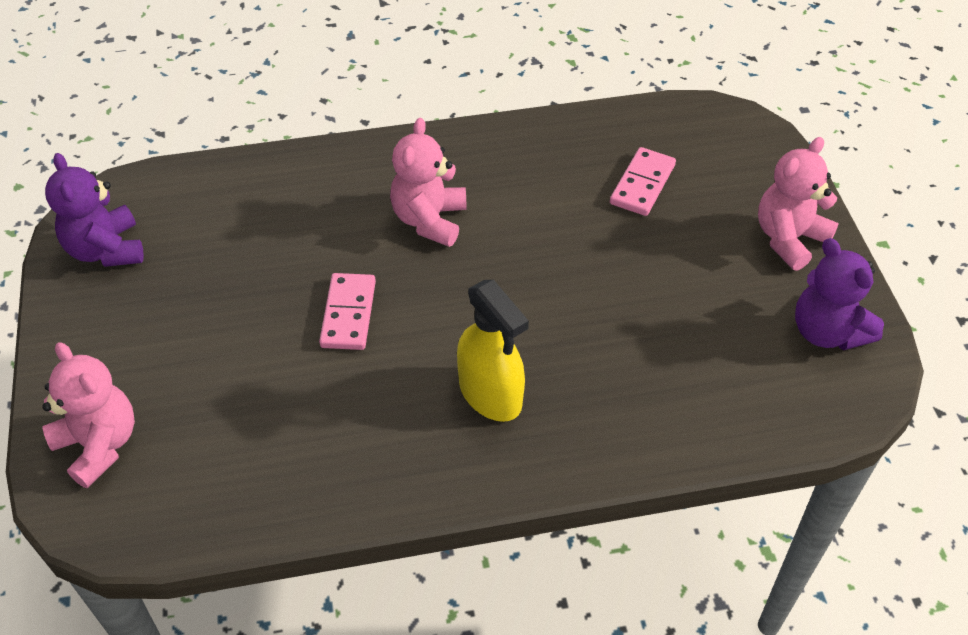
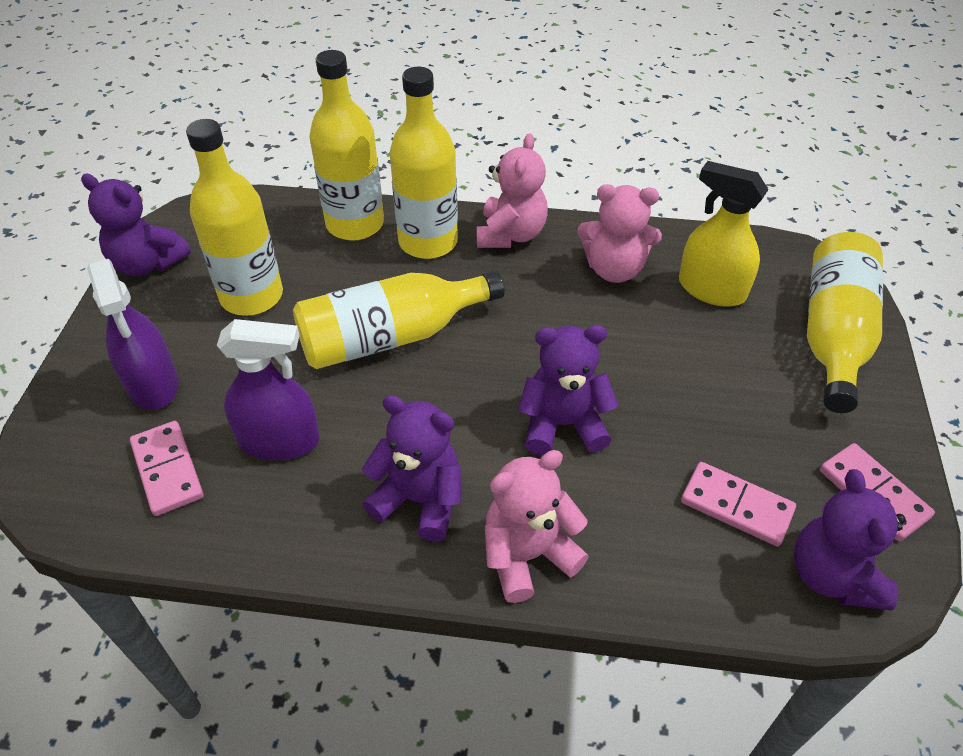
pink domino: [319,273,376,350] [610,147,676,216] = 2 -> [130,421,203,516] [681,462,796,547] [820,443,935,541] = 3
purple spray bottle: none = 0 -> [87,259,179,410] [217,319,320,460] = 2
purple teddy bear: [45,153,144,267] [795,238,884,350] = 2 -> [81,174,191,276] [362,395,461,542] [518,325,619,455] [794,469,905,611] = 4
yellow bottle: none = 0 -> [186,119,283,316] [293,270,505,369] [310,50,384,241] [390,67,458,259] [807,232,883,413] = 5

